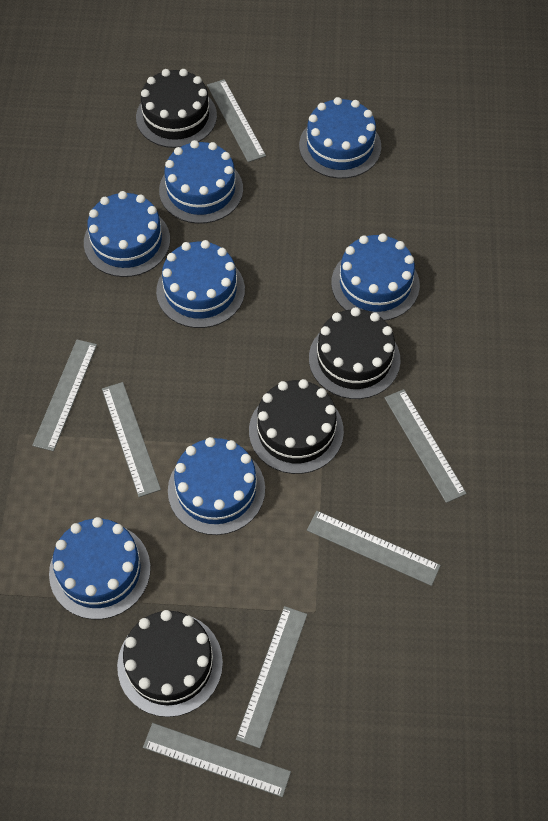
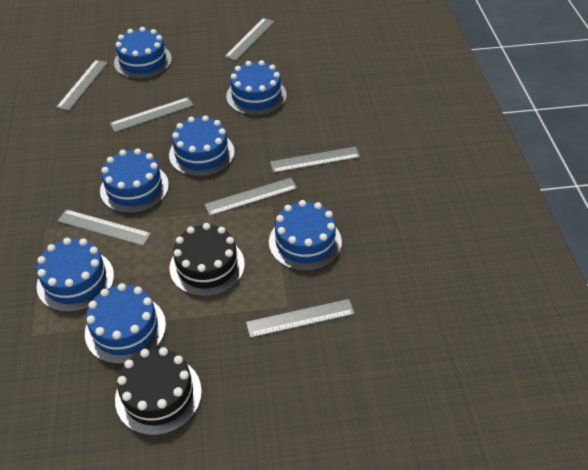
black cake: [117,610,223,717] [136,69,217,148] [249,379,344,474] [309,307,400,399] = 4 -> [115,347,202,435] [169,223,245,297] = 2

